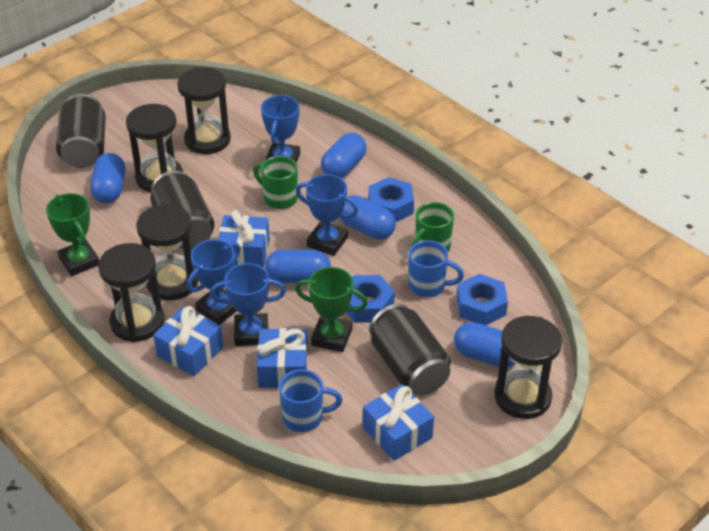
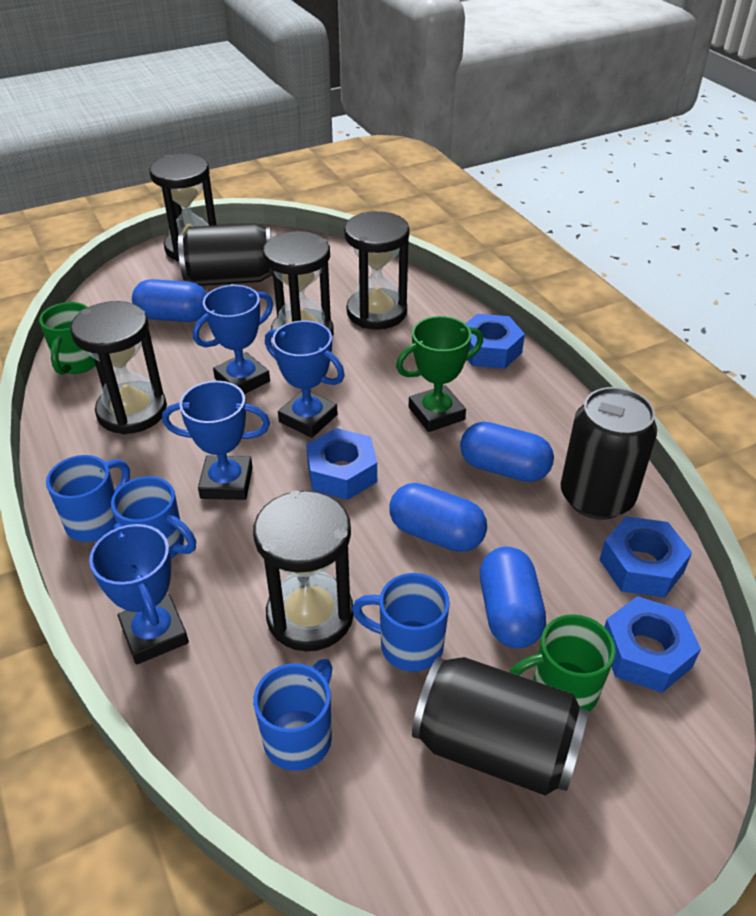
blue capsule: [90,153,125,204] [265,250,331,283] [321,133,367,178] [340,195,396,240] [454,322,515,367] = 5 -> [132,279,207,322] [389,483,487,552] [460,422,554,482] [480,547,546,648] = 4
blue gift: [153,306,223,376] [218,210,270,268] [257,328,308,388] [363,384,434,461] = 4 -> none = 0
blue mug: [279,369,343,432] [408,240,464,297] = 2 -> [46,455,130,542] [111,476,196,559] [253,659,332,771] [352,573,450,672] = 4
blue nut: [346,275,395,323] [369,177,414,222] [457,274,508,325] = 3 -> [306,428,377,500] [465,314,525,369] [600,516,692,598] [604,596,701,693] = 4
green trophy: [46,193,99,276] [295,267,368,352] = 2 -> [396,316,483,432] = 1

